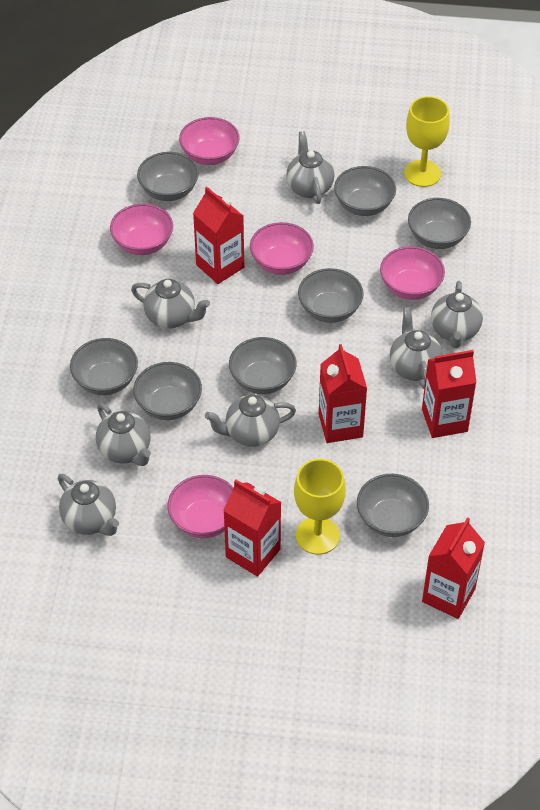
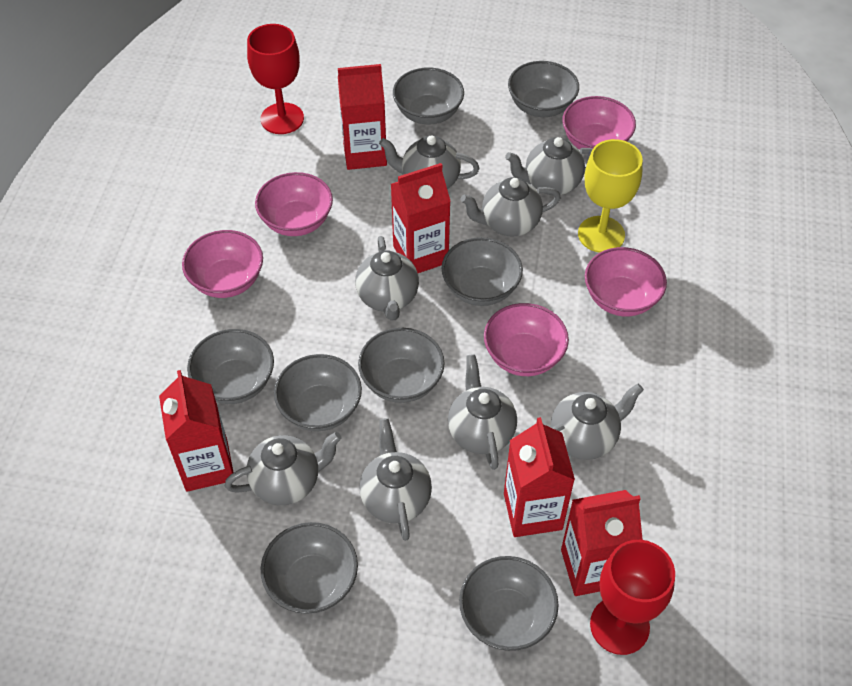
grey teapot: [58,474,119,536] [96,403,151,466] [131,279,210,329] [205,395,296,447] [286,131,334,204] [390,307,443,389] [431,281,483,348] = 7 -> [225,432,342,505] [355,236,419,321] [359,418,432,541] [379,135,479,189] [448,354,517,470] [460,177,561,237] [505,137,593,195] [551,384,644,460] = 8
red goblet: none = 0 -> [247,24,304,134] [590,540,675,655] = 2
yellow goblet: [294,459,346,555] [404,96,450,187] = 2 -> [578,139,643,253] = 1

